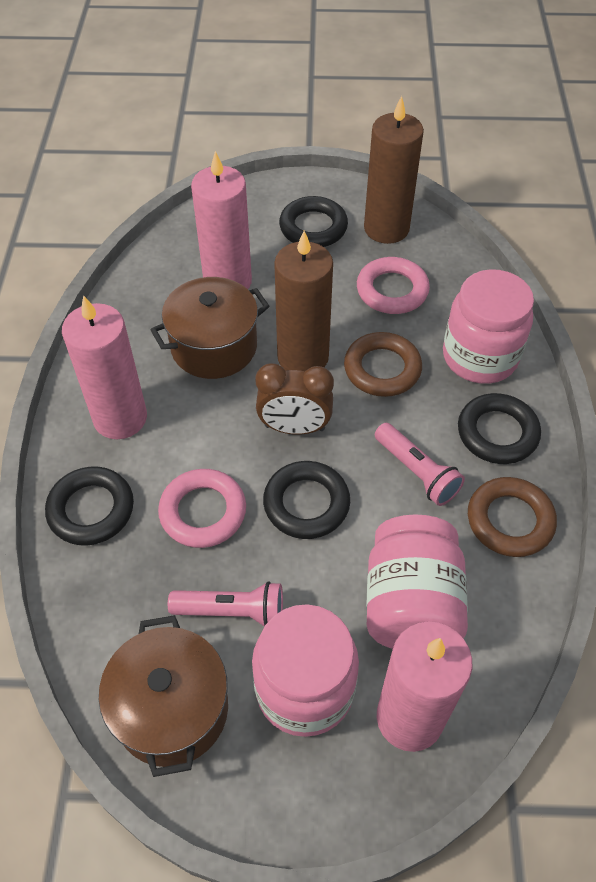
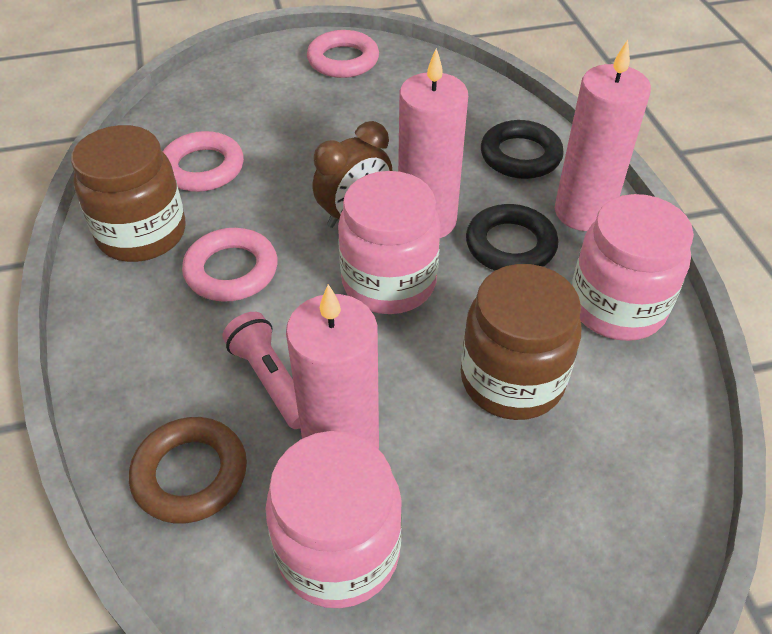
black ring: [45,467,134,545] [263,461,350,539] [279,196,348,247] [458,393,541,464] = 4 -> [466,204,558,271] [481,120,564,179] = 2
brown candle: [274,231,333,371] [364,96,424,244] = 2 -> none = 0
brown jar: none = 0 -> [71,125,186,262] [461,264,581,420] = 2
brown pot: [99,615,228,777] [150,277,269,379] = 2 -> none = 0
brown ring: [344,332,422,397] [468,477,557,557] = 2 -> [129,417,247,523] = 1
pink flashlight: [168,581,283,626] [375,423,465,506] = 2 -> [222,312,300,429] = 1
pink ring: [158,469,246,548] [357,257,430,314] = 2 -> [163,131,244,192] [182,228,278,302] [307,30,379,78] = 3

